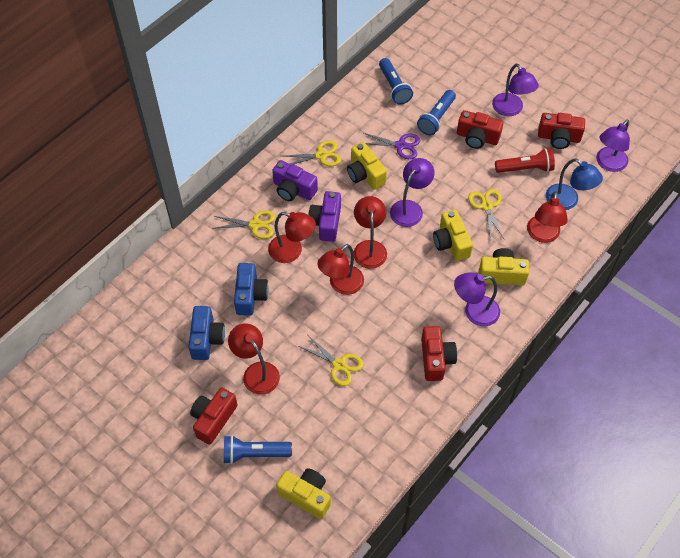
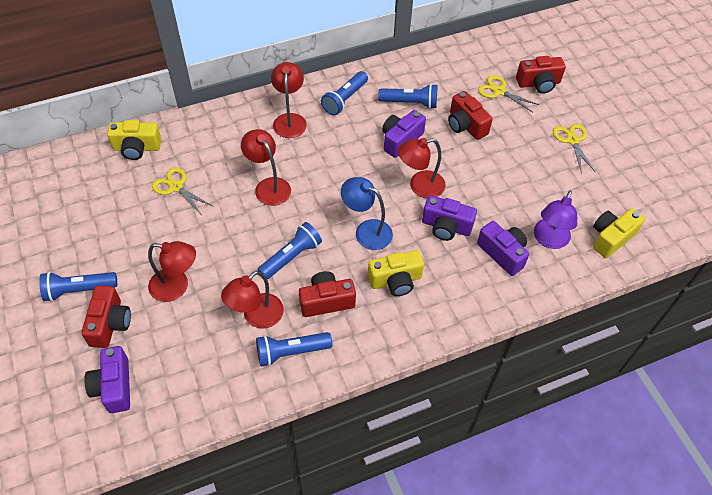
blue camera: [189,306,225,360] [234,263,269,316] = 2 -> none = 0
blue flashlight: [224,435,292,464] [379,58,413,104] [417,90,456,135] = 3 -> [39,272,117,302] [256,332,332,367] [258,222,322,279] [321,71,368,115] [378,84,437,109] = 5
purple camera: [272,160,318,201] [308,191,341,242] = 2 -> [84,346,130,413] [382,110,426,158] [422,195,477,241] [477,221,529,276] = 4
purple lamp: [390,158,435,227] [454,272,500,326] [492,64,539,116] [596,120,630,172] = 4 -> [534,190,577,249] = 1
purple scissors: [364,133,420,159] = 1 -> none = 0
red flashlight: [495,148,555,173] = 1 -> none = 0
yellow camera: [276,468,331,519] [347,142,387,190] [433,210,473,261] [479,248,529,285] = 4 -> [107,120,162,160] [368,250,424,296] [593,208,645,258] = 3
yellow scissors: [212,210,275,239] [283,140,341,166] [299,335,364,386] [468,189,505,240] = 4 -> [152,167,213,215] [478,75,539,113] [553,124,596,174] = 3

